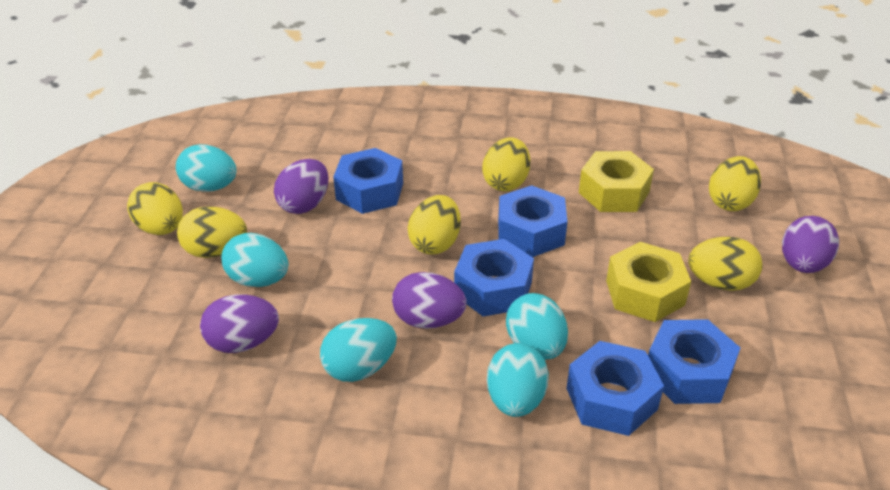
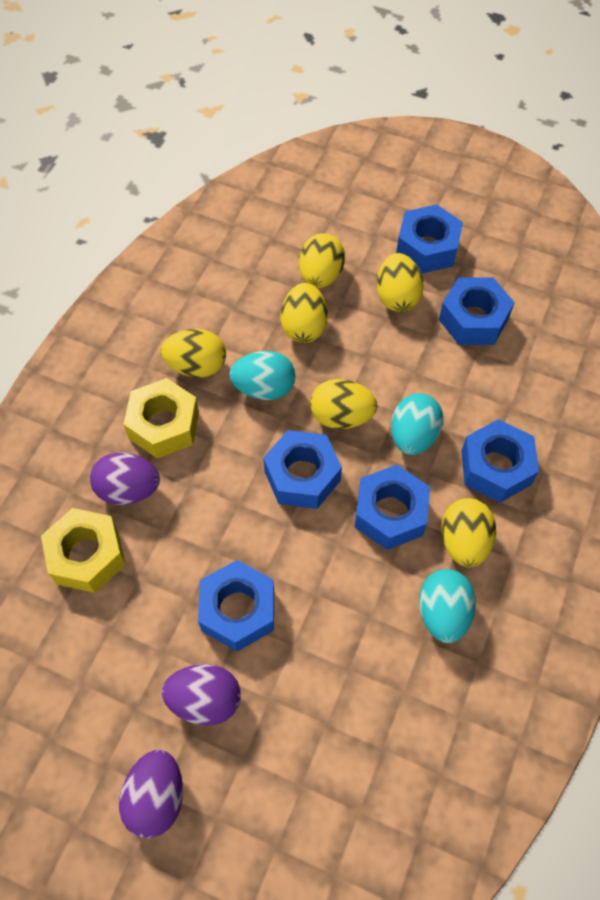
blue nut: [333,148,403,214] [454,239,534,317] [498,185,567,257] [566,341,664,436] [648,319,740,404] = 5 -> [198,560,274,652] [263,430,342,509] [355,465,430,550] [396,204,463,274] [439,278,515,345] [461,419,539,503] = 6
purple egg: [200,294,279,353] [274,159,328,214] [392,272,467,329] [782,216,839,273] = 4 -> [90,452,160,505] [119,750,183,838] [162,664,241,726] = 3
turquoise egg: [176,144,237,192] [221,233,288,287] [320,318,397,382] [487,343,549,417] [506,293,568,360] = 5 -> [229,351,296,400] [391,393,443,455] [419,569,476,643] = 3

